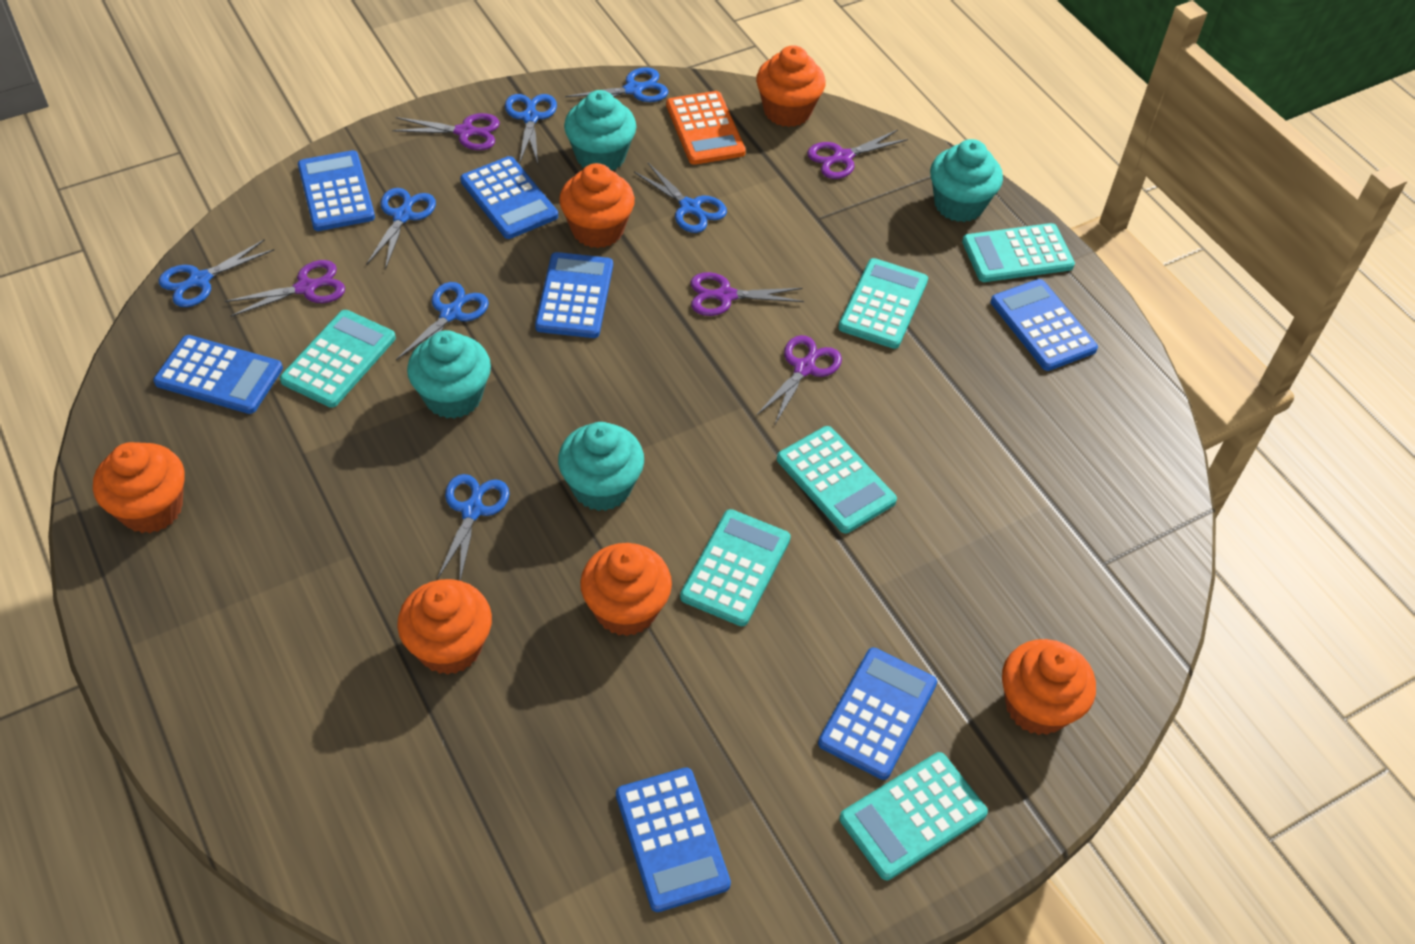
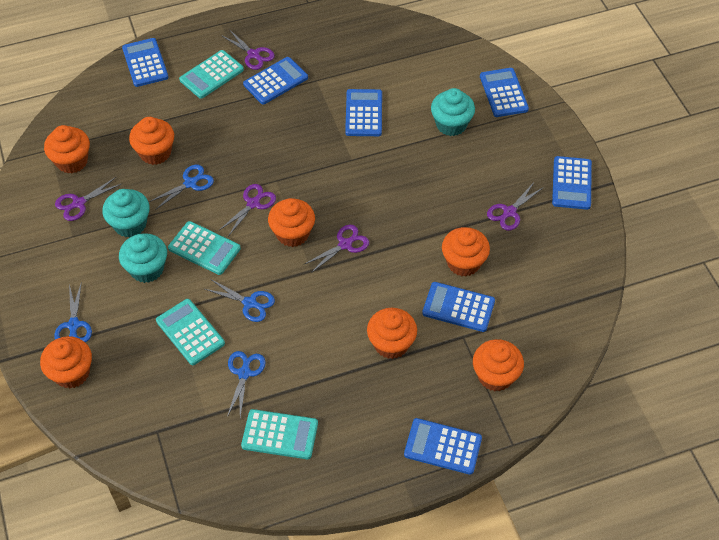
blue scissors: [159,239,274,307] [366,188,436,270] [396,282,489,360] [437,474,510,581] [505,94,557,164] [565,67,668,109] [634,163,727,233] = 7 -> [54,282,92,342] [149,165,214,210] [205,279,275,322] [227,351,266,418] = 4
orange calculator: [666,91,746,165] = 1 -> none = 0
orange cupcake: [93,442,185,533] [397,579,492,675] [559,163,635,248] [580,543,672,636] [756,45,825,127] [1002,639,1096,735] = 6 -> [40,336,92,388] [44,125,90,173] [129,117,174,165] [268,198,315,247] [367,308,417,359] [442,227,490,276] [473,339,524,391] = 7
turquoise calculator: [280,310,396,408] [680,509,791,626] [777,426,897,534] [838,258,928,349] [839,752,988,880] [962,223,1075,282] = 6 -> [156,299,225,365] [168,221,241,275] [179,50,244,99] [241,409,318,459] = 4
turquoise cupcake: [407,330,491,419] [558,422,644,511] [564,90,636,170] [930,139,1003,222] = 4 -> [102,189,150,238] [119,233,167,283] [431,88,475,136] = 3

